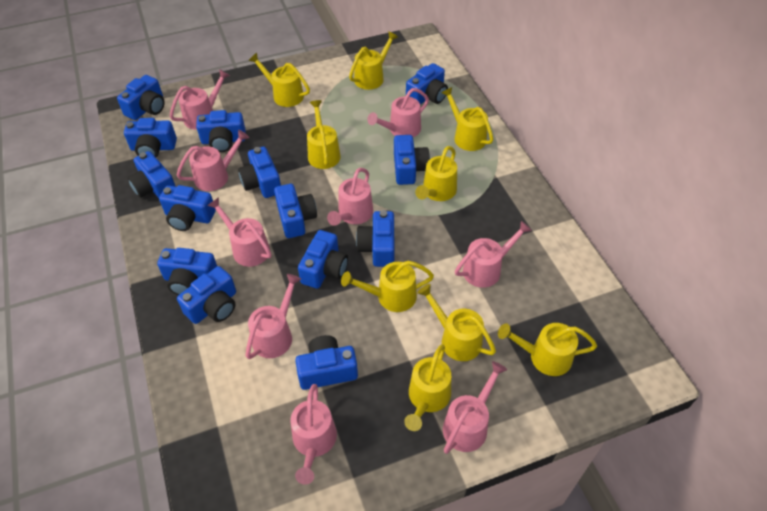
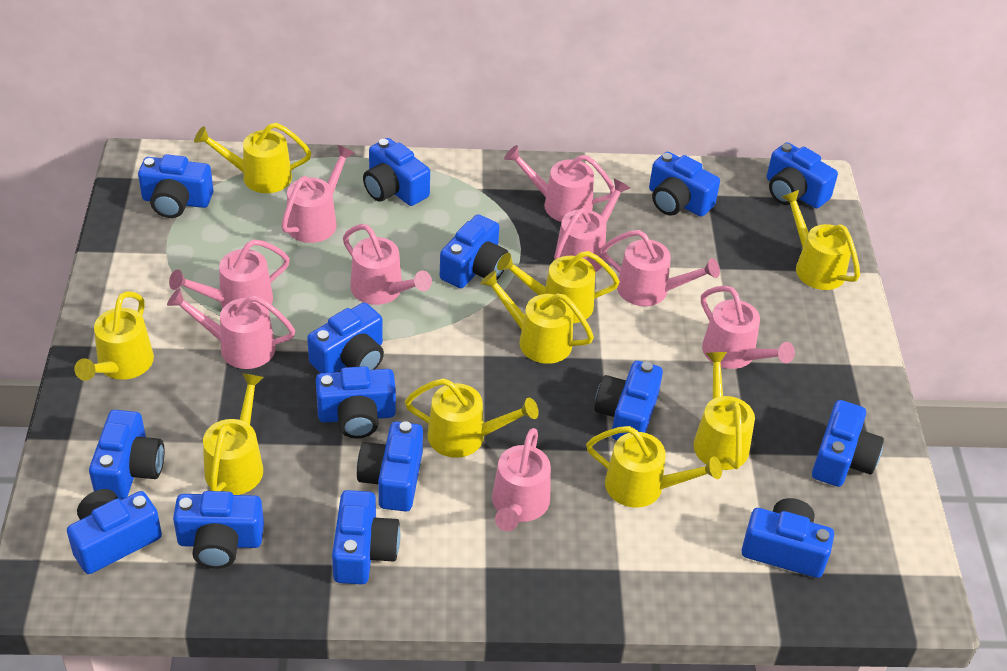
blue camera: [117,75,164,120] [124,118,177,158] [128,151,176,198] [157,248,217,295] [159,185,216,231] [177,266,236,324] [196,110,246,152] [238,147,281,198] [274,184,317,238] [295,335,358,390] [298,230,348,289] [356,210,394,267] [394,135,430,185] [406,63,448,105] = 14 -> [67,489,162,574] [89,410,165,500] [138,154,213,218] [173,491,264,569] [307,303,384,373] [316,366,396,438] [332,490,400,585] [357,421,423,512] [363,138,430,206] [440,214,508,288] [594,361,663,440] [649,152,720,217] [741,498,834,578] [767,142,838,208] [812,400,884,487] = 15

